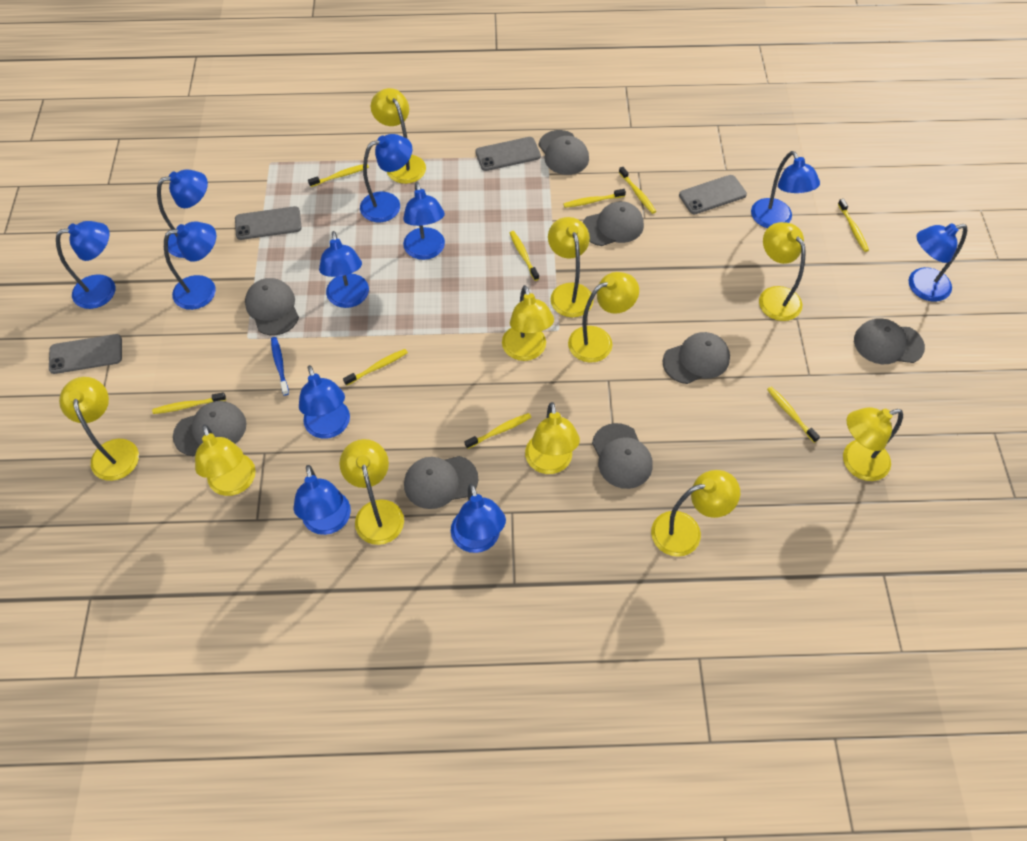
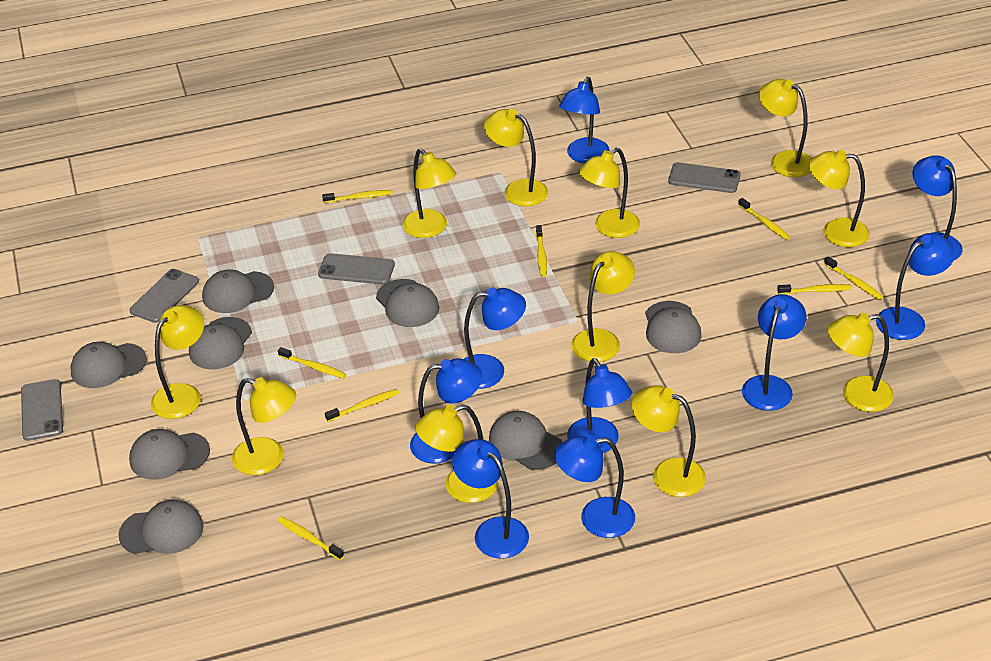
blue lamp: [56,221,115,309] [157,169,208,258] [164,222,216,310] [293,465,351,535] [299,365,350,439] [319,231,369,308] [360,134,412,222] [403,182,445,260] [451,484,506,553] [751,151,820,228] [908,223,967,302] = 11 -> [410,358,482,464] [452,439,529,559] [464,288,526,389] [555,435,635,538] [559,77,610,164] [567,358,632,453] [742,294,806,411] [876,233,955,340] [913,156,963,261] = 9
blue toothbrush: [271,337,289,396] = 1 -> none = 0
yellow toothbrush: [152,392,226,414] [308,164,369,187] [343,349,408,386] [465,413,531,449] [510,231,539,281] [563,189,626,208] [619,167,656,214] [767,387,820,443] [838,199,869,252] = 9 -> [277,516,344,560] [278,347,346,379] [322,190,391,203] [325,389,399,422] [536,225,547,277] [738,198,790,240] [777,284,852,295] [824,256,883,300] = 8

